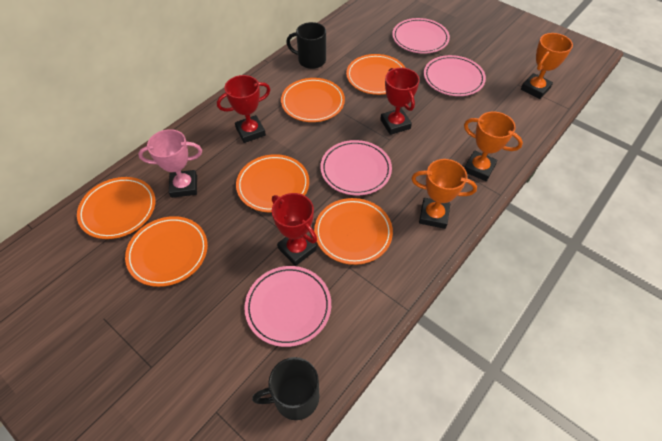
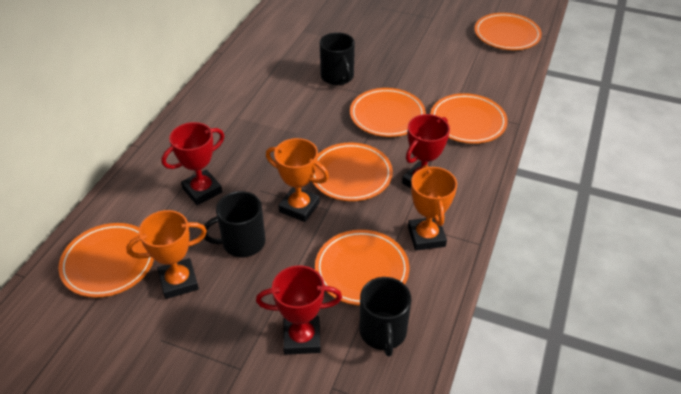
black mug: [252,357,319,420] [286,22,326,69] = 2 -> [204,191,265,257] [320,32,355,85] [359,277,411,357] = 3
pink plate: [244,266,331,347] [320,140,392,195] [392,18,450,54] [424,55,486,96] = 4 -> none = 0
pink trophy: [138,129,202,198] = 1 -> none = 0

